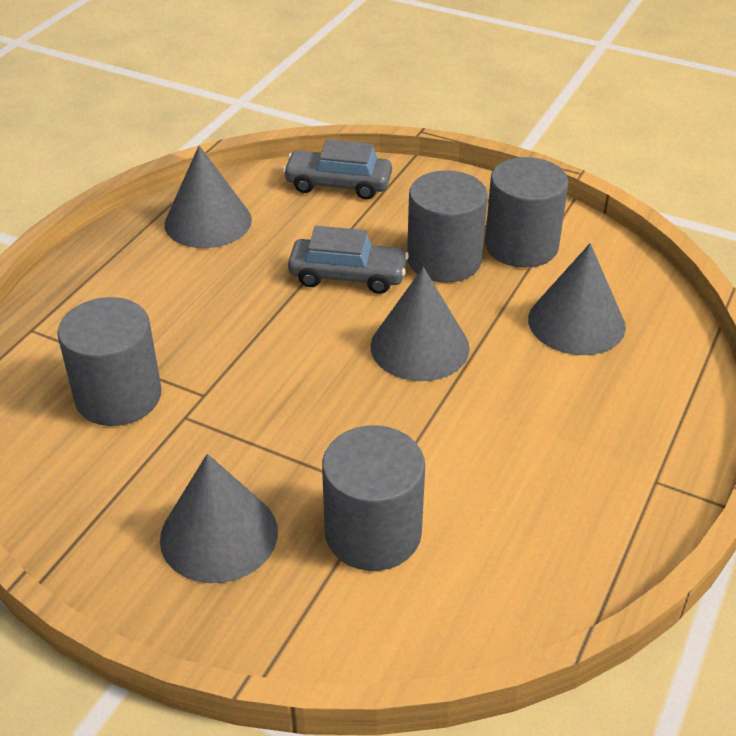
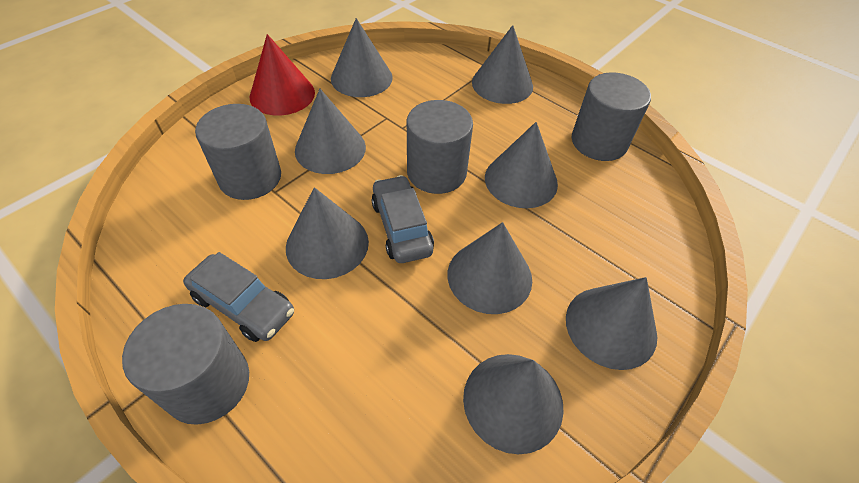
grey cone: [160,454,278,583] [165,146,252,248] [370,267,470,381] [528,243,626,355] = 4 -> [286,187,369,279] [295,89,366,174] [331,18,393,97] [448,222,532,314] [463,354,564,454] [472,25,533,104] [485,122,558,208] [566,277,657,370] = 8
red cone: none = 0 -> [250,34,315,116] = 1

